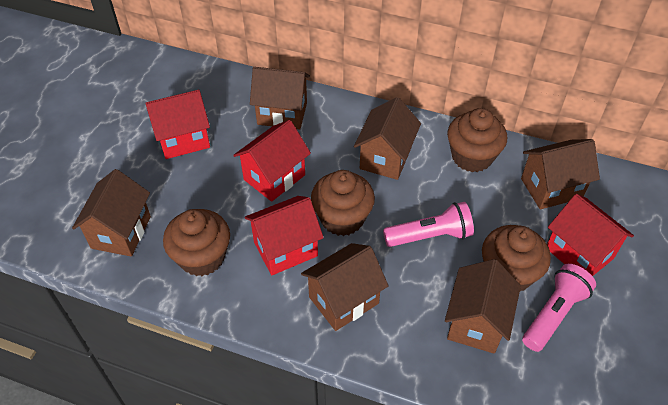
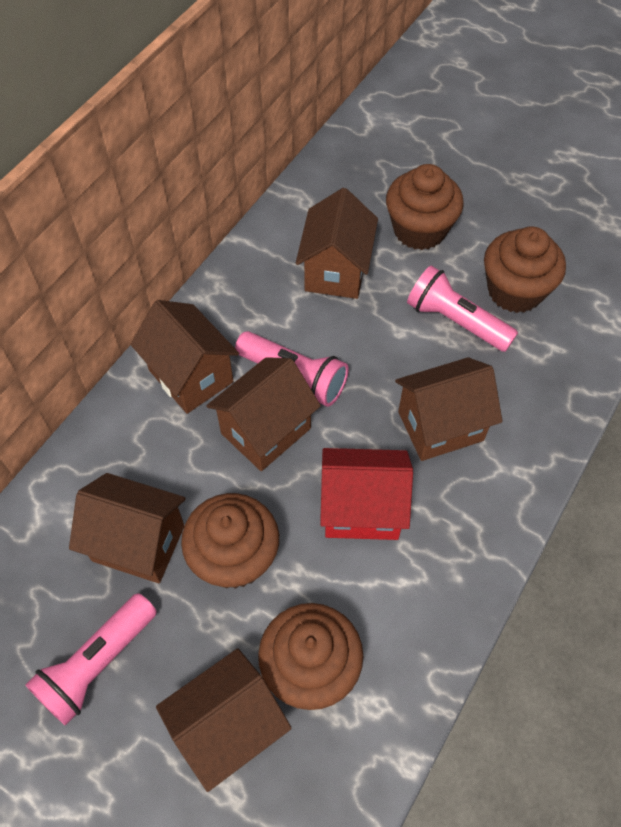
pink flashlight: [383,202,474,247] [522,264,596,352] = 2 -> [25,593,157,726] [235,331,349,407] [407,265,518,352] = 3
red house: [145,90,210,159] [233,120,311,202] [245,196,324,275] [547,194,634,276] = 4 -> [320,448,413,540] = 1

